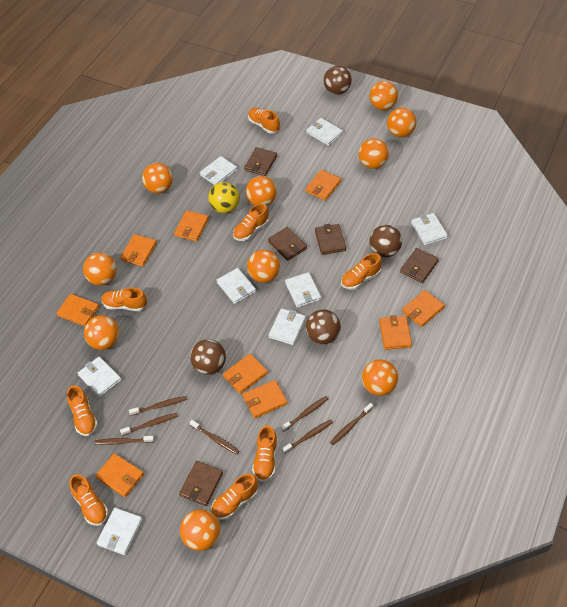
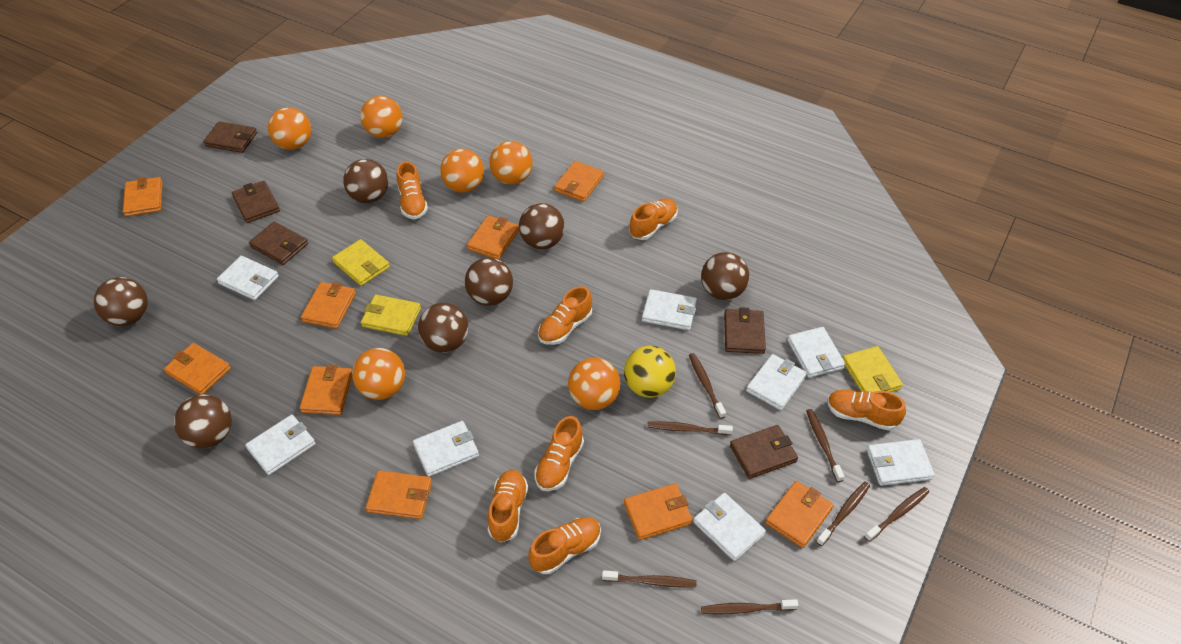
brown ball: [190,339,226,375] [306,309,341,344] [324,66,352,95] [369,225,402,258] = 4 -> [94,277,148,326] [174,394,232,448] [343,159,388,203] [418,303,468,353] [465,258,513,306] [519,203,565,249] [701,252,749,300] = 7
orange ball: [83,253,117,286] [84,315,119,350] [142,163,173,193] [180,509,220,551] [246,176,277,206] [247,250,280,283] [359,138,389,169] [362,359,398,396] [370,81,398,110] [387,107,416,137] = 10 -> [268,107,311,150] [352,348,405,400] [360,96,402,138] [440,149,484,193] [489,141,533,185] [568,358,620,410] = 6
orange shoe: [67,385,98,436] [69,474,108,526] [101,287,147,311] [211,474,258,520] [233,203,269,241] [248,108,280,134] [252,425,278,482] [341,253,382,289] = 8 -> [397,161,428,219] [488,469,528,543] [528,517,601,574] [534,416,584,491] [538,286,592,345] [629,198,678,240] [827,389,906,431] = 7
yellow wallet: none = 0 -> [332,239,390,286] [361,295,421,336] [843,346,903,392] = 3

